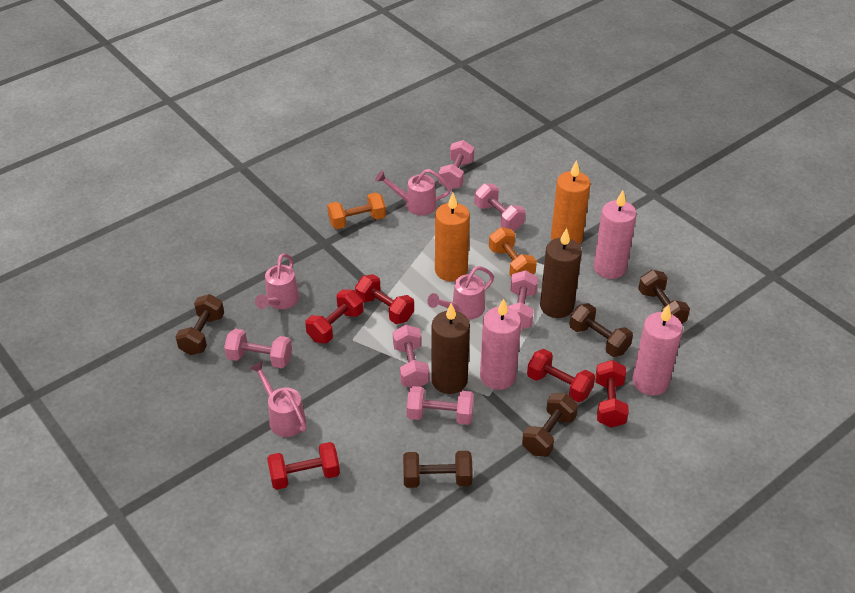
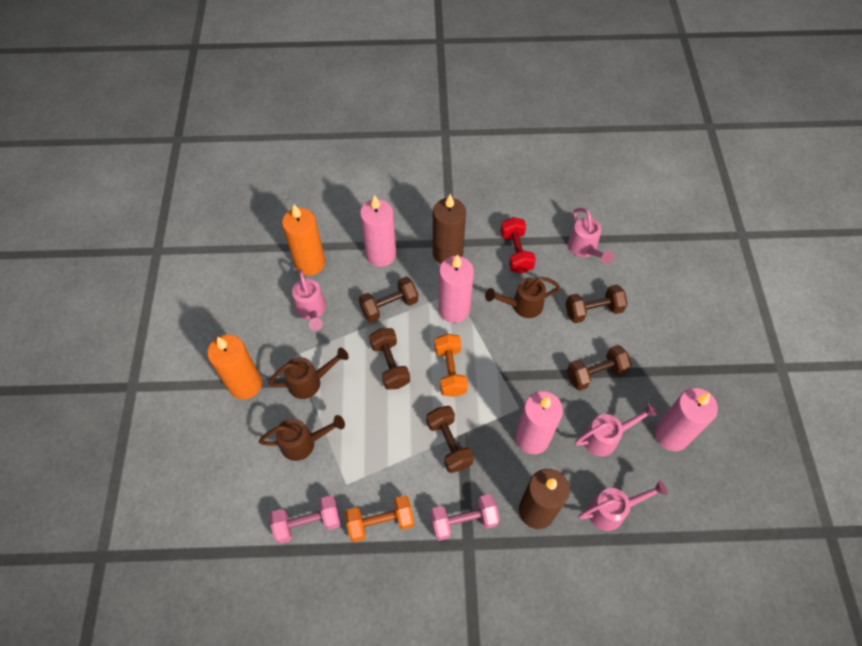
brown watering can: none = 0 -> [259,415,345,461] [268,348,349,399] [485,277,560,318] = 3
pink candle: [480,299,521,390] [594,190,637,279] [633,304,683,396] = 3 -> [360,195,396,267] [438,254,474,323] [515,391,563,454] [655,388,718,451] = 4
pink dumbbell: [224,329,292,368] [393,325,430,388] [407,386,474,425] [439,140,474,189] [474,183,525,231] [507,270,538,329] = 6 -> [270,495,341,544] [430,494,500,541] = 2
red dumbbell: [267,442,340,490] [305,289,363,343] [355,274,414,324] [527,349,595,402] [595,360,629,428] = 5 -> [500,217,536,273] = 1

